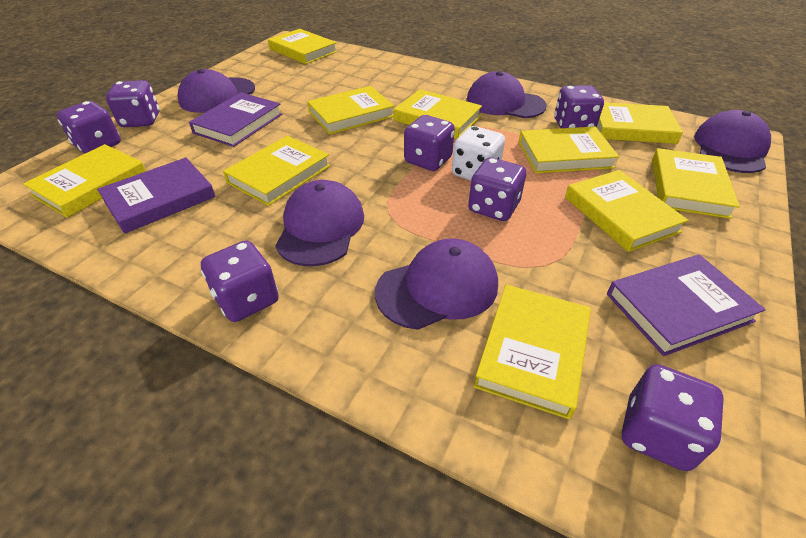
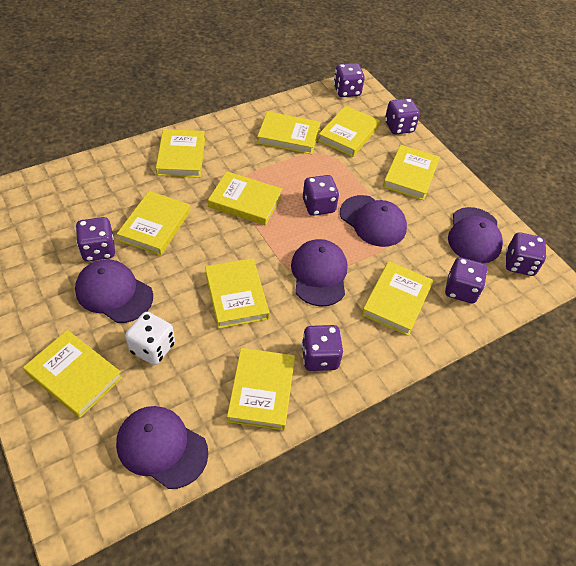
purple book: [97,157,216,234] [189,92,282,147] [607,254,765,356] = 3 -> none = 0

